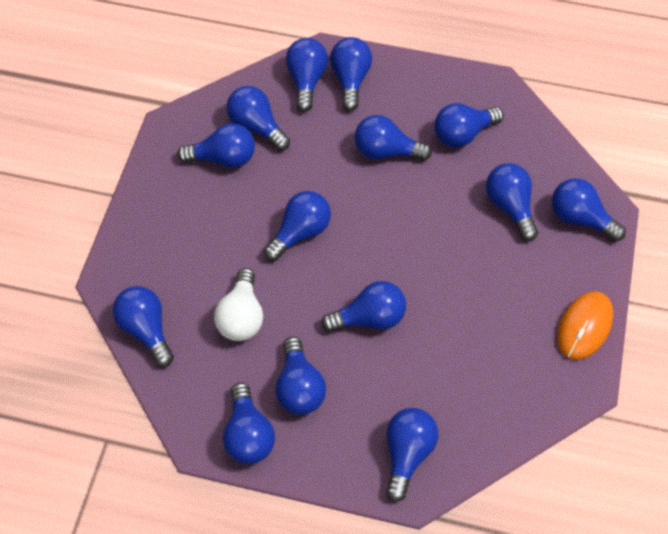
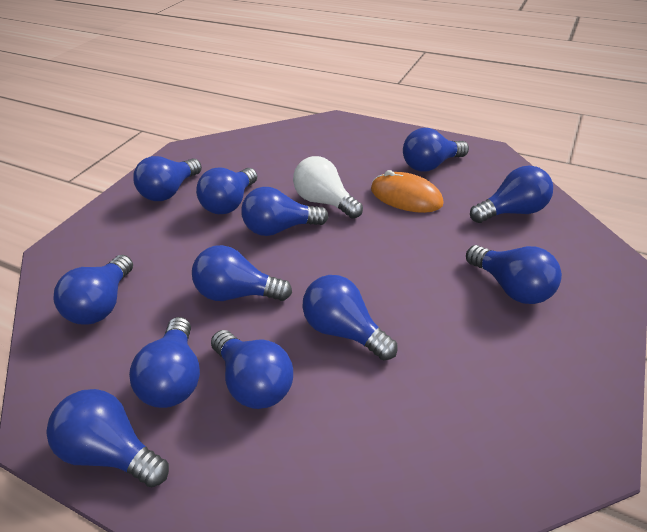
blue light bulb: [112,286,174,367] [177,123,255,168] [223,383,275,464] [226,86,290,151] [264,191,331,261] [275,337,326,415] [286,38,328,112] [321,281,406,332] [330,37,372,111] [354,115,432,161] [386,408,439,502] [434,103,503,148] [486,163,538,241] [552,178,626,242] = 14 -> [46,389,169,487] [54,255,133,324] [129,317,200,408] [133,156,202,201] [192,245,292,301] [196,167,257,214] [211,330,293,409] [241,187,329,236] [302,275,398,361] [403,128,469,172] [466,245,562,304] [470,166,553,223] = 12

